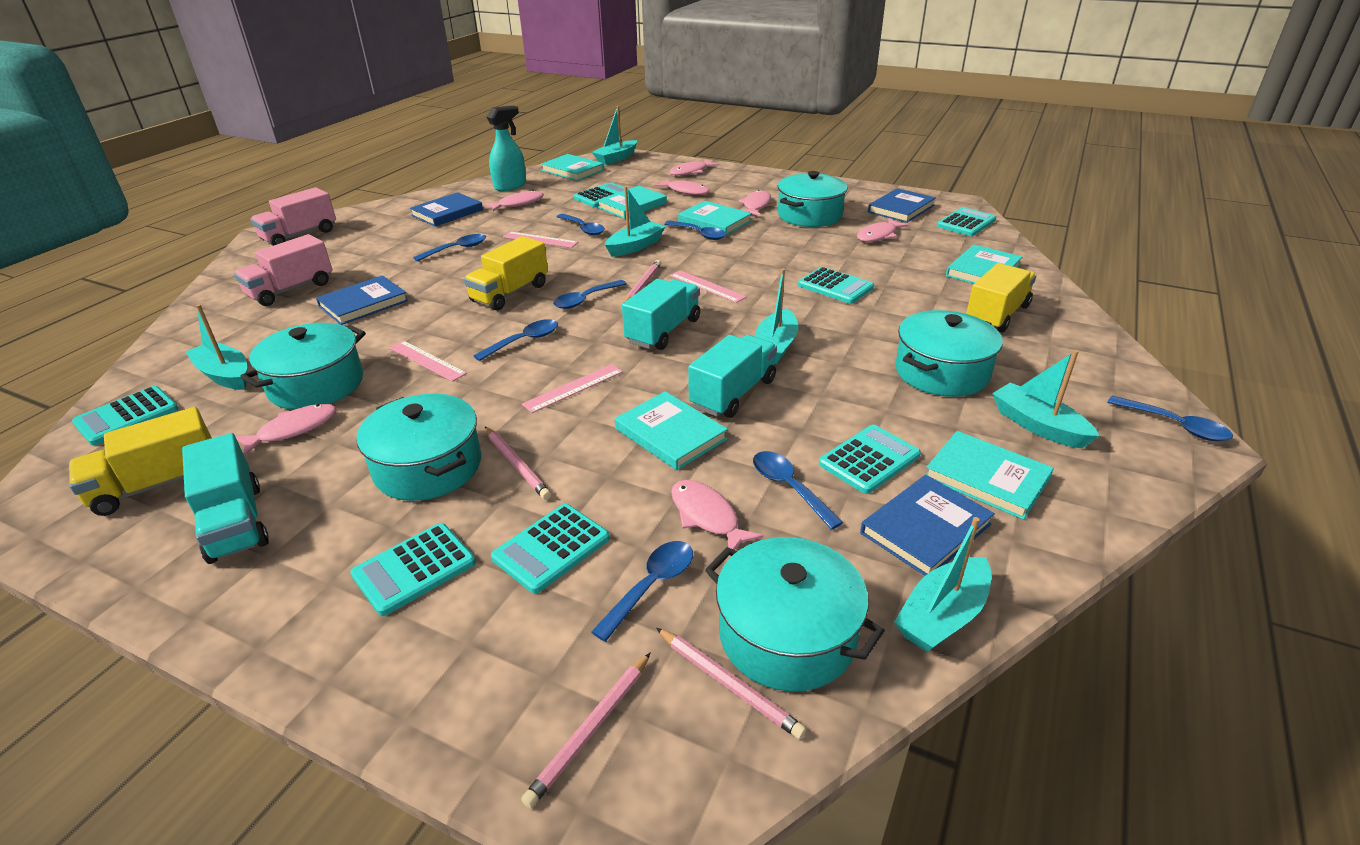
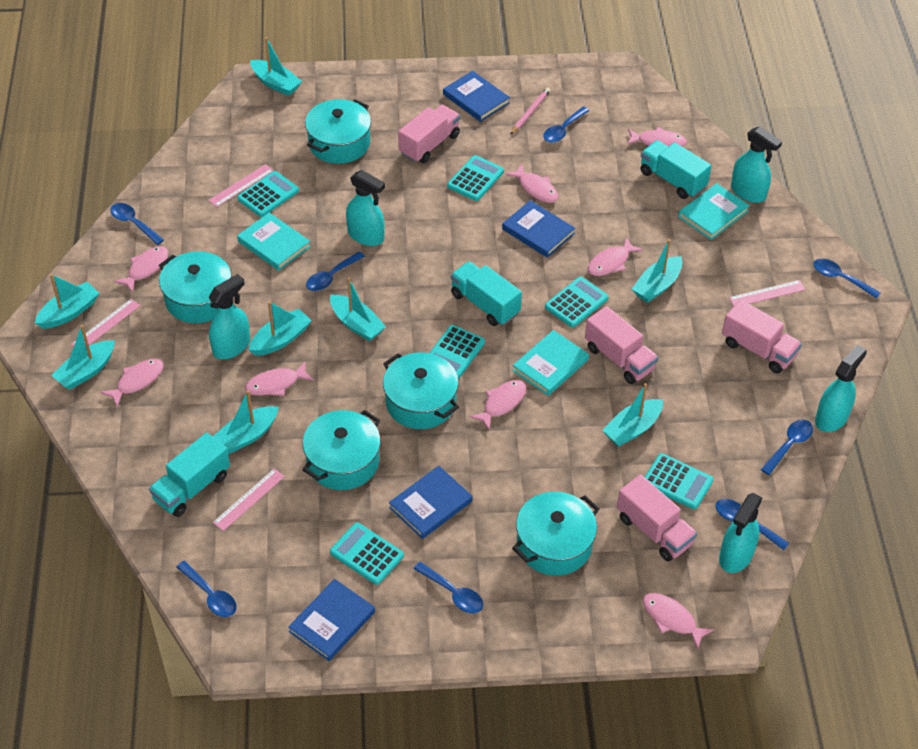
pink fish: [235,404,336,456] [484,190,544,211] [654,179,710,195] [670,159,719,176] [671,480,764,556] [738,190,771,216] [857,218,909,242] = 7 -> [101,359,164,406] [114,246,169,293] [245,362,314,396] [470,380,526,430] [506,164,558,203] [588,237,643,276] [626,127,687,147] [643,593,714,649] = 8
pink pencil: [485,427,551,500] [521,653,650,808] [624,260,661,302] [656,628,807,740] = 4 -> [510,87,551,135] = 1
pink truck: [234,234,333,306] [250,187,336,246] = 2 -> [398,105,460,163] [585,306,658,384] [617,474,697,561] [722,300,802,373] = 4
turquoise boat: [185,304,247,390] [592,106,637,165] [605,186,666,257] [755,269,799,364] [894,517,991,652] [992,350,1099,448] = 6 -> [35,274,99,329] [51,325,115,390] [213,390,279,454] [249,301,312,356] [250,37,302,96] [330,277,386,341] [602,383,663,447] [632,239,682,303] = 8
turquoise book: [541,154,604,181] [597,186,667,219] [615,391,728,470] [678,201,752,235] [926,431,1054,520] [946,245,1022,284] = 6 -> [237,212,311,271] [512,330,589,396] [678,183,750,240] = 3
turquoise calculator: [72,386,179,446] [350,523,476,616] [491,504,610,594] [574,183,624,207] [798,267,874,304] [819,425,921,494] [937,207,996,236] = 7 -> [237,171,299,217] [330,523,404,585] [430,325,485,379] [447,155,504,201] [545,277,609,327] [645,453,713,509] = 6
turquoise spray bottle: [487,105,526,191] = 1 -> [208,274,250,359] [346,170,385,246] [719,493,762,573] [731,127,782,203] [815,345,867,432] = 5
yellow truck: [69,407,212,516] [464,236,548,311] [966,263,1036,333] = 3 -> none = 0

